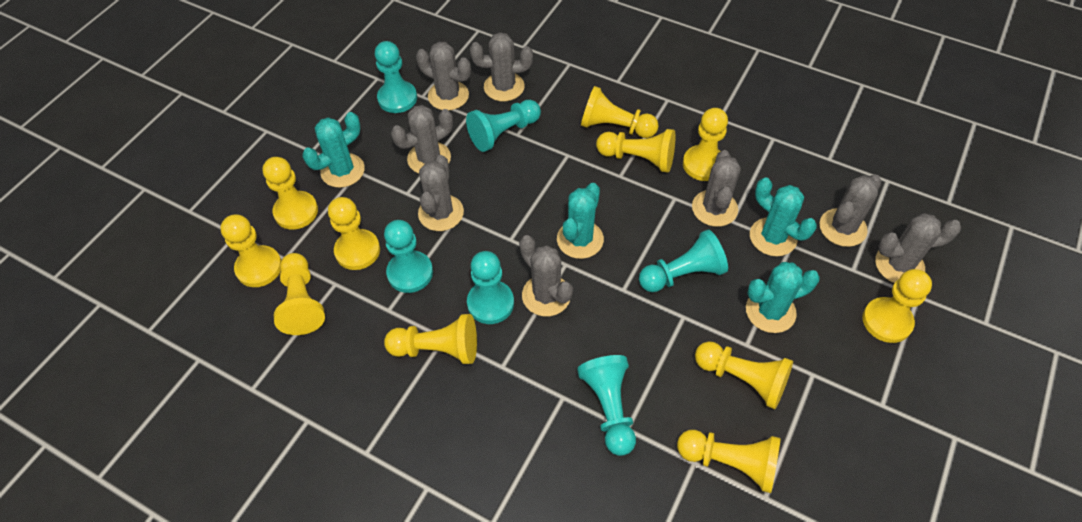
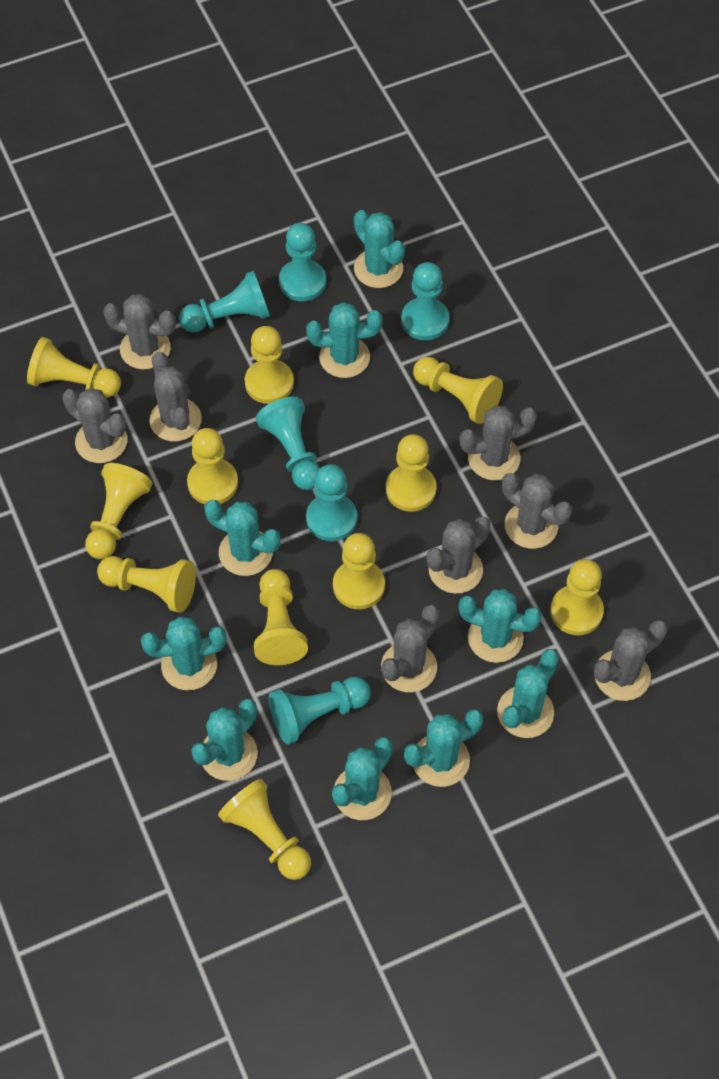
turquoise cactus: [302,112,365,188] [557,183,604,259] [746,262,820,333] [750,177,817,256] = 4 -> [141,616,227,690] [191,699,258,781] [204,500,281,576] [306,302,383,378] [332,737,393,820] [354,210,405,288] [404,709,484,787] [459,589,542,663] [497,649,559,738] = 9

